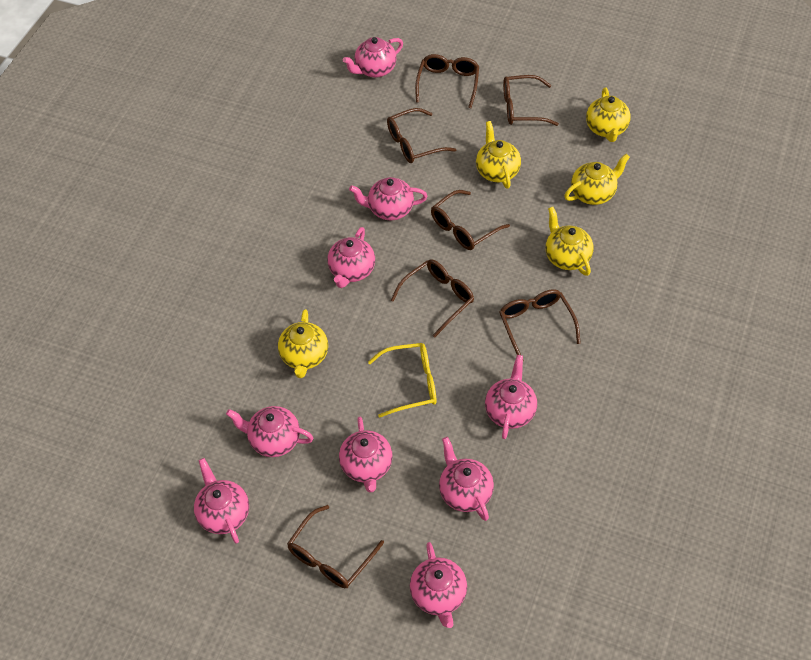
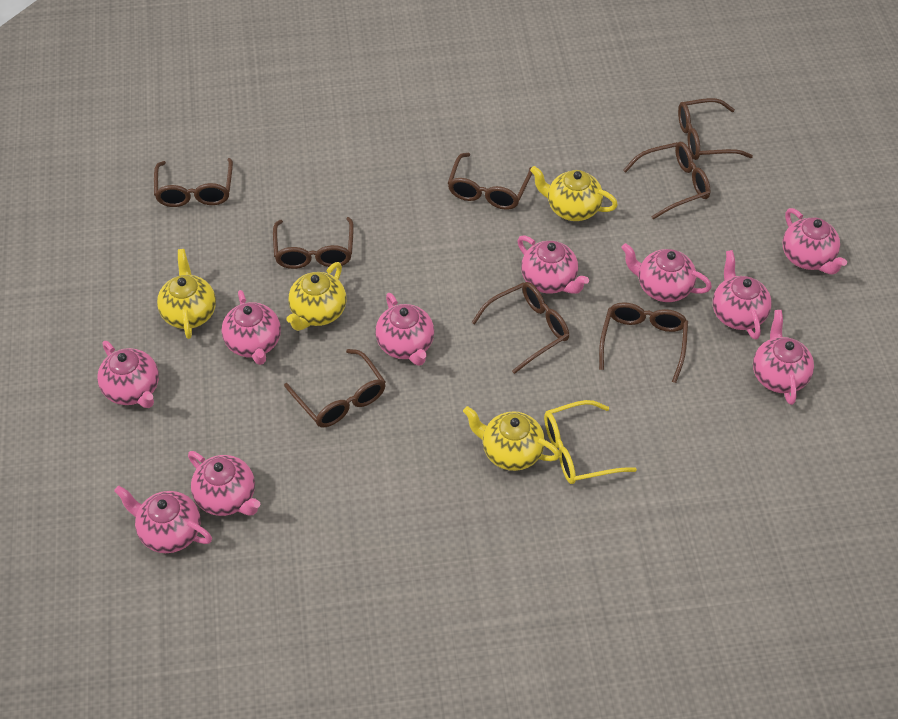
brown glasses: [287,505,384,588] [387,108,457,163] [391,259,474,337] [415,54,479,108] [431,190,510,250] [499,289,581,361] [503,75,559,126] = 7 -> [154,158,233,207] [273,217,354,269] [284,349,386,427] [448,153,532,210] [471,282,569,374] [599,302,688,383] [623,142,711,219] [678,98,753,160] = 8
pink teapot: [194,458,249,544] [226,406,313,457] [327,227,375,288] [339,417,393,493] [343,37,403,78] [349,177,428,220] [410,542,467,628] [439,437,494,521] [485,355,537,439] = 9 -> [97,341,159,408] [114,485,212,553] [188,451,260,516] [221,290,281,365] [375,293,434,366] [517,236,589,294] [621,243,712,302] [713,250,772,339] [753,310,814,405] [783,208,847,274] = 10
yellow teapot: [278,309,328,378] [476,121,521,189] [545,207,594,276] [564,154,630,205] [586,88,631,142] = 5 -> [157,249,216,339] [286,262,347,331] [463,406,560,471] [530,166,618,221] = 4

